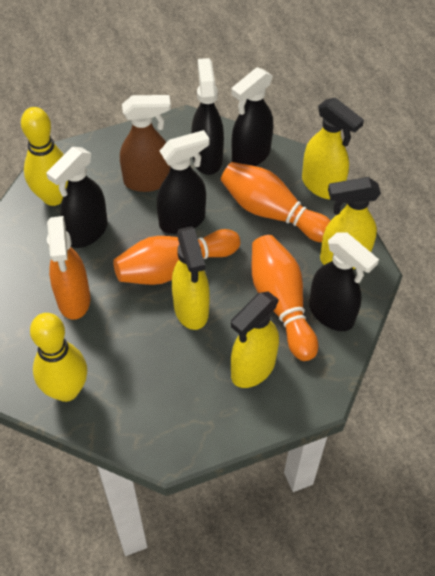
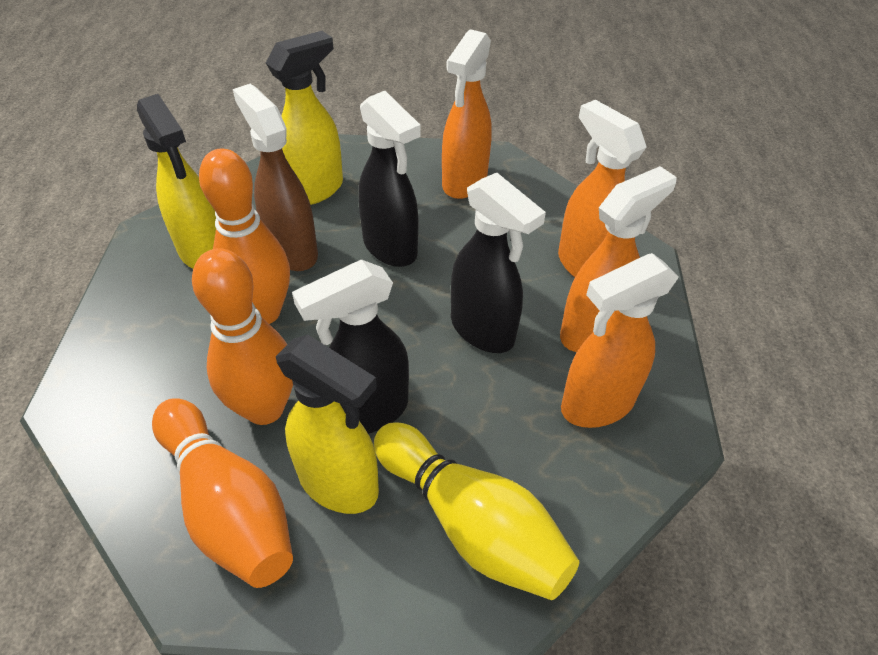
black spray bottle: [46,147,108,248] [156,130,210,234] [191,58,224,175] [231,67,273,166] [309,232,379,331] = 5 -> [292,260,409,434] [358,91,421,267] [451,173,546,353] = 3
orange spray bottle: [47,216,90,320] = 1 -> [442,29,492,199] [558,100,647,277] [560,166,677,352] [561,253,679,428] = 4
yellow bowling pin: [21,107,68,206] [30,313,87,402] = 2 -> [374,422,579,600] = 1
yellow spray bottle: [172,226,210,330] [231,291,279,388] [302,97,364,199] [320,177,381,269] = 4 -> [137,94,216,269] [266,31,343,205] [276,335,379,514] = 3

